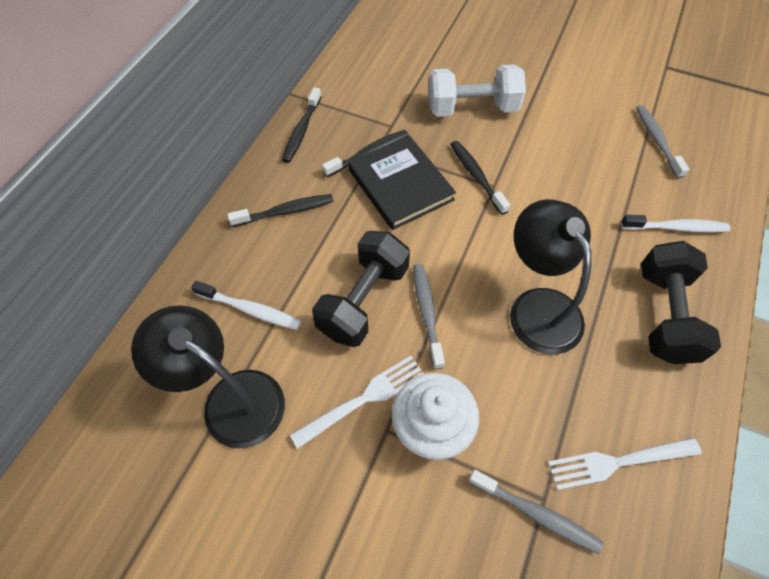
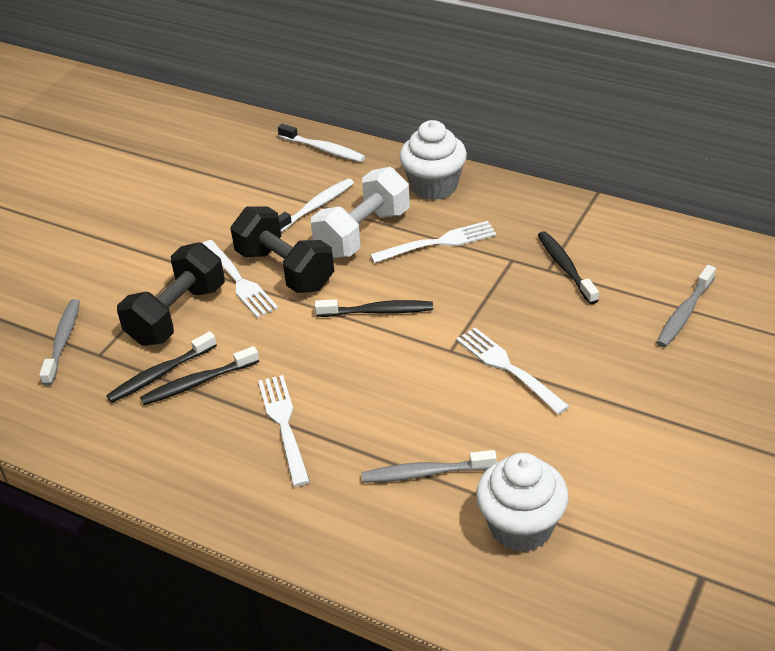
black book: [348,135,456,230] = 1 -> none = 0
black lamp: [131,305,285,449] [510,199,592,354] = 2 -> none = 0
white cupcake: [392,373,479,460] = 1 -> [400,120,467,200] [476,453,568,552] = 2
white fork: [290,356,424,449] [548,438,702,490] = 2 -> [203,240,278,318] [258,375,310,487] [370,221,497,263] [456,327,569,415] = 4

